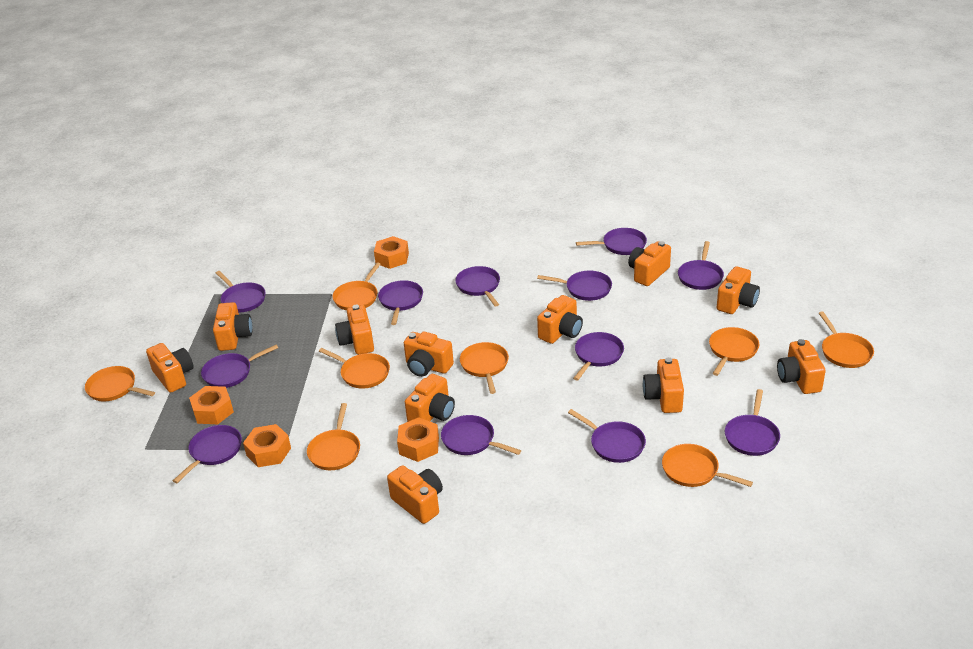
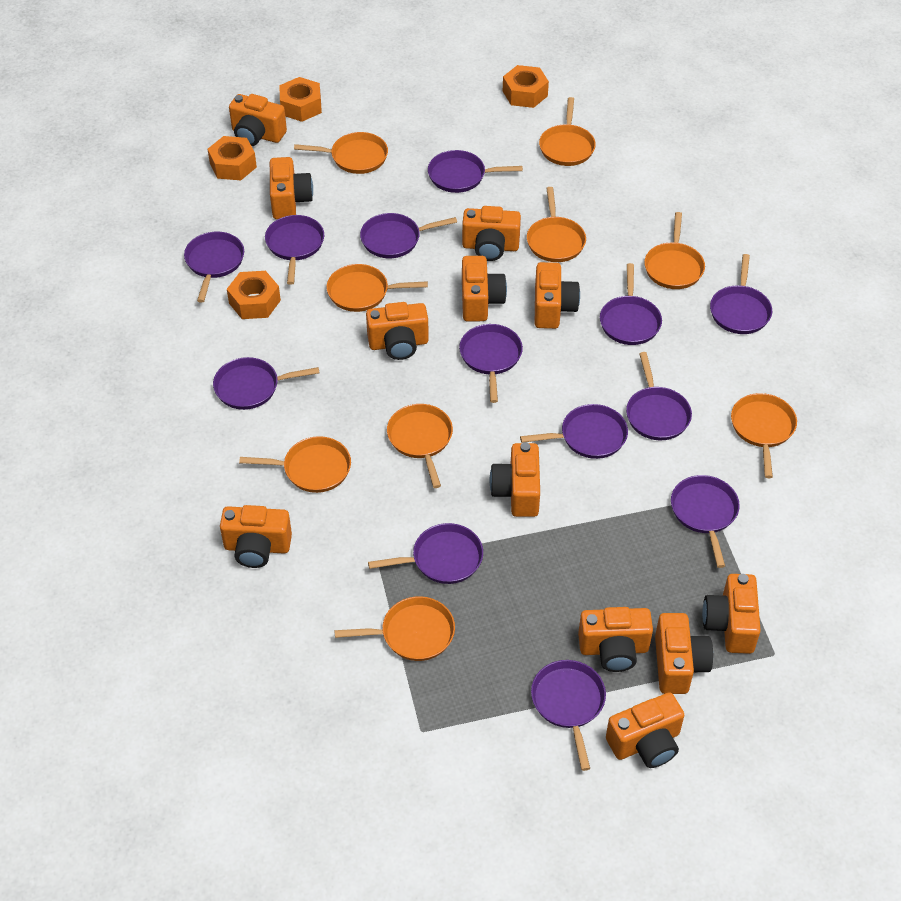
orange camera: [146,343,194,393] [213,302,253,351] [335,305,374,355] [387,465,443,524] [404,332,454,377] [405,374,455,422] [537,295,583,344] [628,241,671,286] [643,357,684,413] [717,266,760,314] [777,339,826,394] = 11 -> [220,505,292,568] [229,94,287,146] [270,157,313,219] [366,302,429,360] [462,206,521,261] [462,256,507,322] [490,442,540,517] [535,262,580,329] [578,607,653,672] [606,692,684,768] [655,613,713,694] [702,574,761,654] = 12
orange pan: [85,366,155,401] [307,403,360,470] [319,348,390,389] [333,262,380,310] [460,342,509,394] [662,444,753,487] [709,327,759,376] [819,311,874,368] = 8 -> [239,436,351,493] [294,132,388,174] [327,264,428,312] [335,596,455,661] [387,404,453,488] [527,187,586,262] [539,97,596,166] [644,212,705,289] [731,393,797,478] = 9
purple pan: [173,425,242,483] [201,345,278,388] [216,271,266,312] [378,280,423,325] [441,415,521,455] [455,266,500,306] [537,271,612,301] [568,409,646,463] [573,332,624,381] [576,228,647,255] [678,241,724,290] [725,389,780,456] = 12 -> [184,232,244,302] [213,357,319,410] [265,215,324,285] [360,213,457,258] [368,523,483,584] [428,150,523,193] [459,324,523,403] [520,404,628,459] [531,660,606,771] [600,263,662,345] [626,352,692,440] [671,475,740,568] [710,254,772,334] = 13

